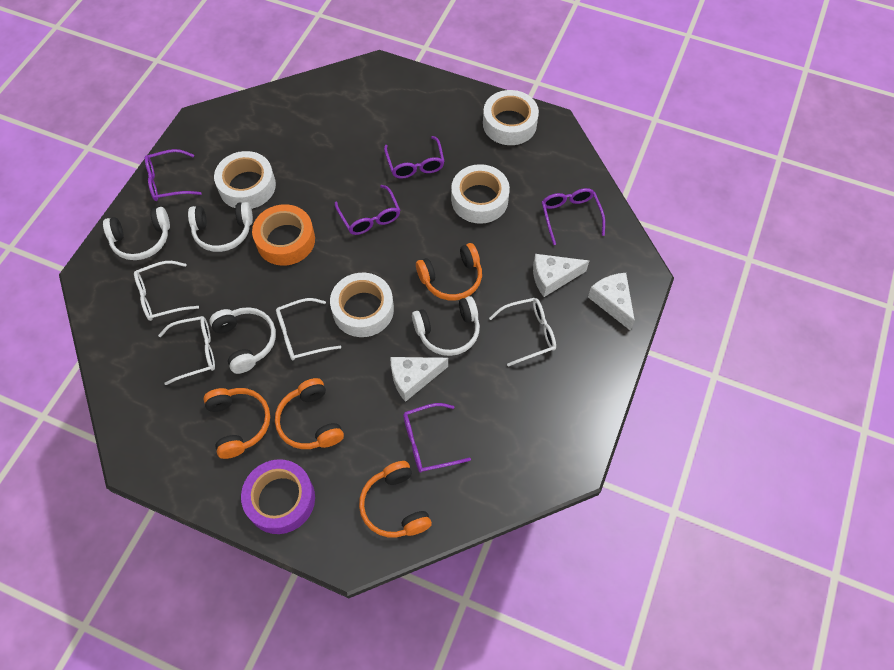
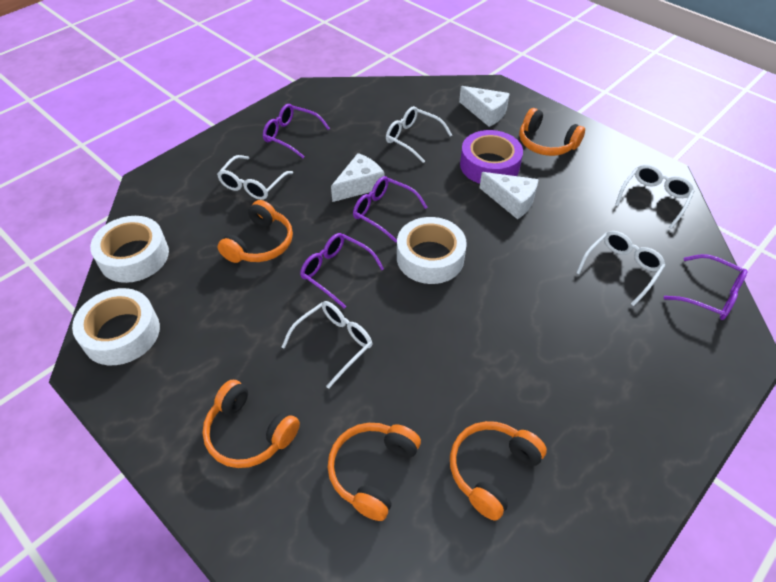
orange headphones: [203,388,270,459] [275,378,344,449] [359,461,432,538] [416,243,482,300] = 4 -> [202,380,300,468] [218,200,293,263] [328,423,421,521] [450,421,547,521] [519,108,585,156] = 5
orange tape: [252,204,315,266] = 1 -> none = 0
purple glasses: [145,149,202,201] [335,185,400,235] [384,136,445,179] [403,403,471,472] [542,188,605,245] = 5 -> [263,104,330,158] [300,233,384,309] [353,176,428,243] [664,254,748,320] = 4
white glasses: [134,261,199,321] [158,316,215,385] [276,298,341,361] [489,298,556,367] = 4 -> [217,155,293,200] [282,301,373,389] [386,106,452,163] [576,231,666,306] [615,165,694,229] = 5
white headphones: [103,207,170,260] [188,202,253,252] [209,307,276,374] [412,296,480,356] = 4 -> none = 0
white tape: [214,151,276,209] [330,273,394,337] [451,164,510,224] [483,90,539,145] = 4 -> [72,288,160,365] [90,216,169,283] [397,217,467,284] = 3

